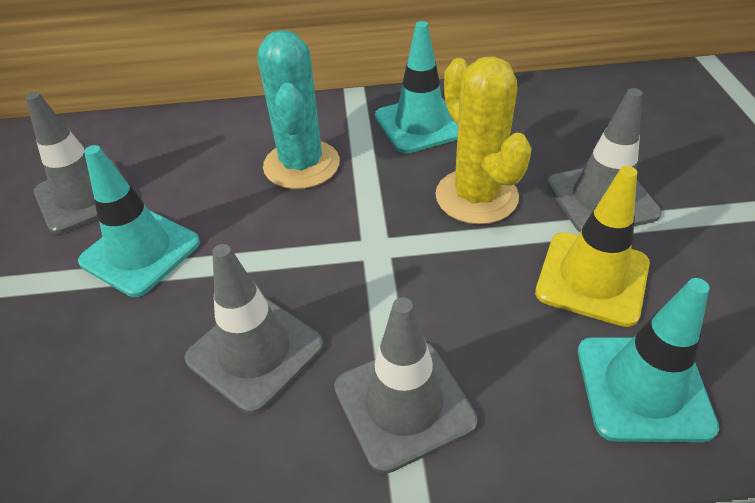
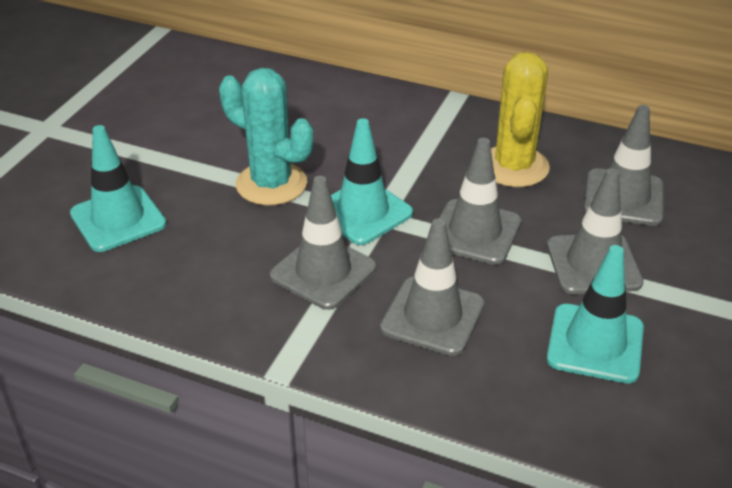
grey traffic cone: [25,92,124,234] [185,244,323,414] [334,297,478,474] [547,88,662,232] = 4 -> [270,176,376,310] [380,219,485,356] [438,138,521,265] [547,168,643,294] [584,105,664,226] = 5
yellow traffic cone: [535,166,650,327] = 1 -> none = 0

